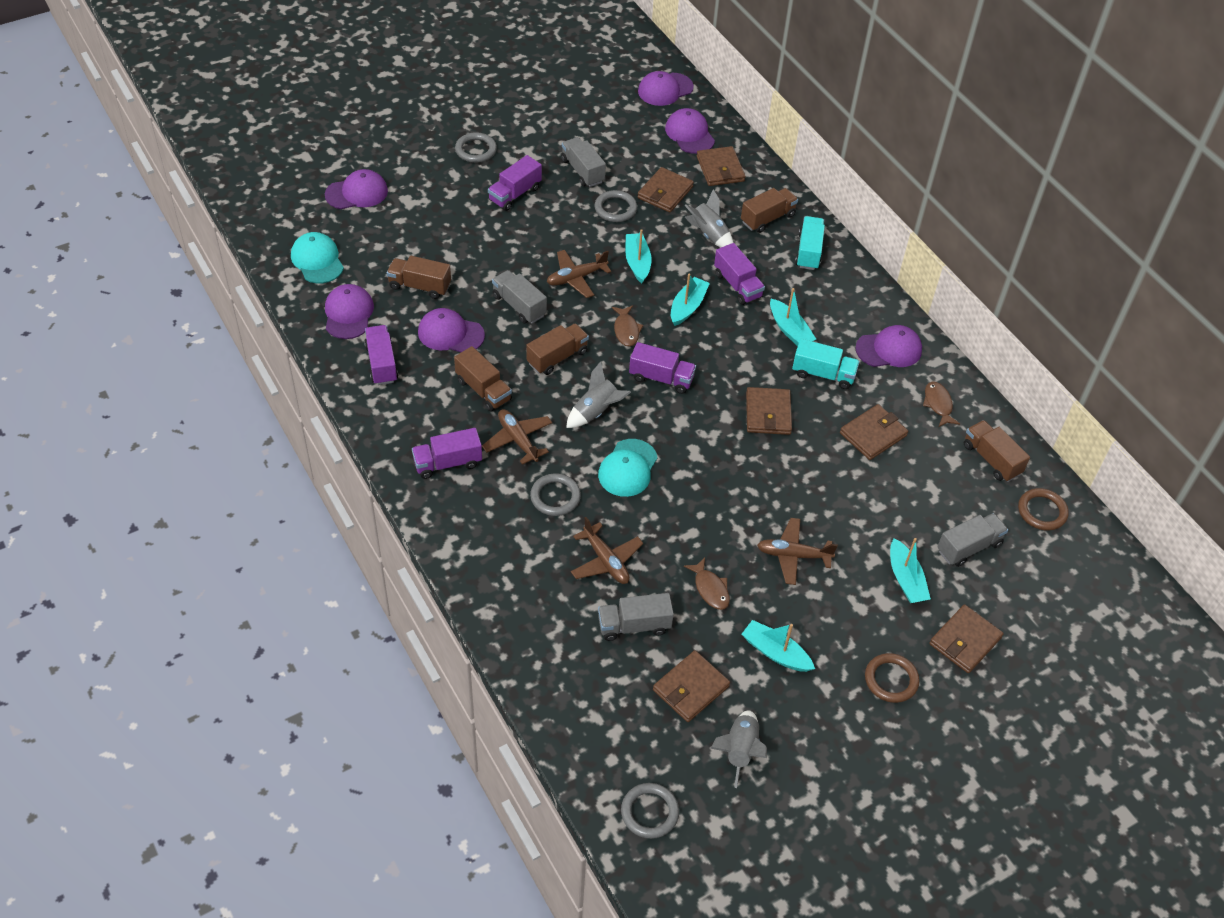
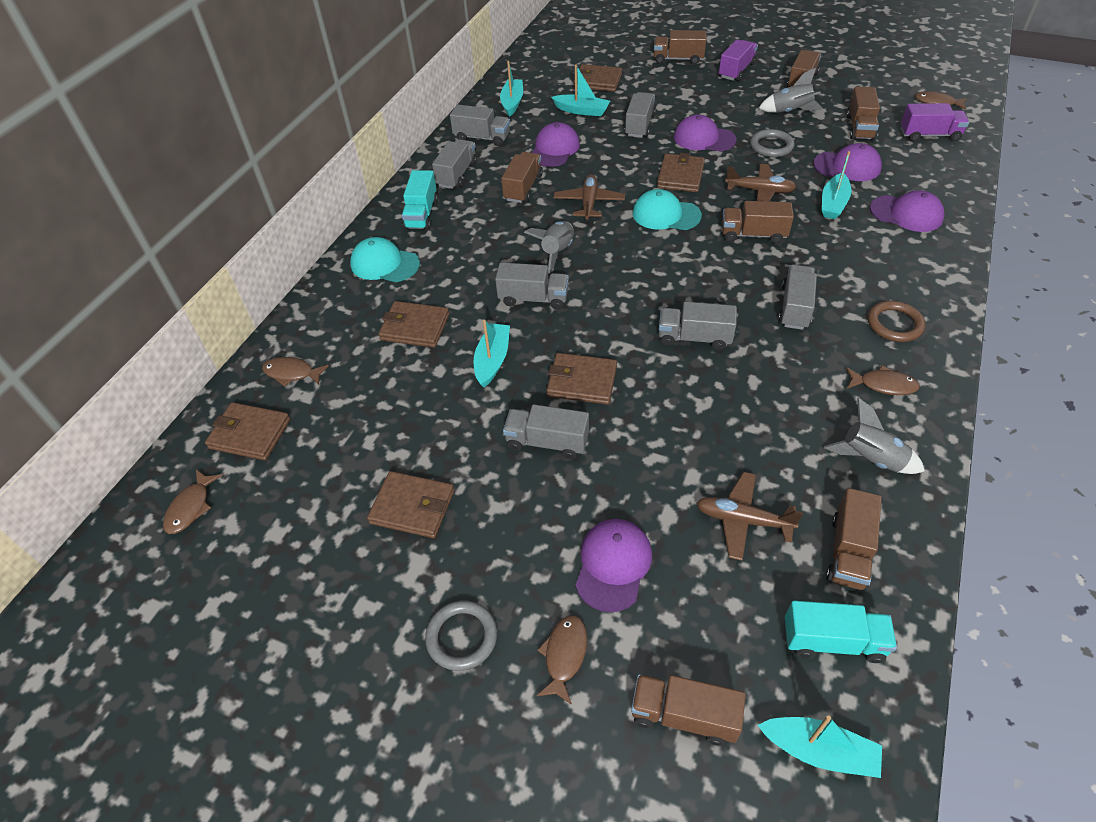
brown fish: [612,305,644,346] [684,558,730,610] [923,381,960,427] = 3 -> [163,470,222,534] [262,357,329,387] [537,615,587,705] [846,366,920,395] [915,91,967,110] = 5
brown plane: [482,409,552,465] [547,250,611,298] [571,517,643,584] [757,518,838,585] = 4 -> [554,174,625,221] [696,472,803,561] [725,164,796,202] = 3
brown ring: [865,653,920,703] [1018,488,1069,531] = 2 -> [868,301,925,342] = 1
brown truck: [387,256,451,299] [454,346,512,412] [526,323,589,375] [741,188,798,233] [964,420,1030,482] = 5 -> [501,152,543,203] [631,674,746,746] [654,30,706,64] [722,201,794,244] [787,50,821,88] [826,488,882,591] [847,87,880,141] = 7
grey ring: [455,132,497,163] [530,473,581,516] [595,190,637,222] [621,783,679,839] = 4 -> [425,601,497,671] [750,129,794,157] = 2
grey truck: [492,270,547,324] [561,137,606,187] [598,593,674,641] [937,513,1008,567] = 4 -> [432,139,477,189] [450,104,510,146] [495,263,569,310] [503,404,589,459] [624,92,656,138] [659,302,737,350] [778,264,817,330] = 7
purple cap: [325,169,388,209] [325,284,374,339] [418,308,485,352] [638,71,694,106] [665,108,715,154] [855,325,922,367] = 6 -> [532,122,580,167] [575,519,652,612] [674,114,737,152] [813,143,882,181] [870,191,945,232] = 5
purple truck: [364,325,398,385] [412,428,482,479] [488,155,542,211] [629,342,696,394] [714,243,765,305] = 5 -> [719,39,758,81] [901,103,969,142] = 2

